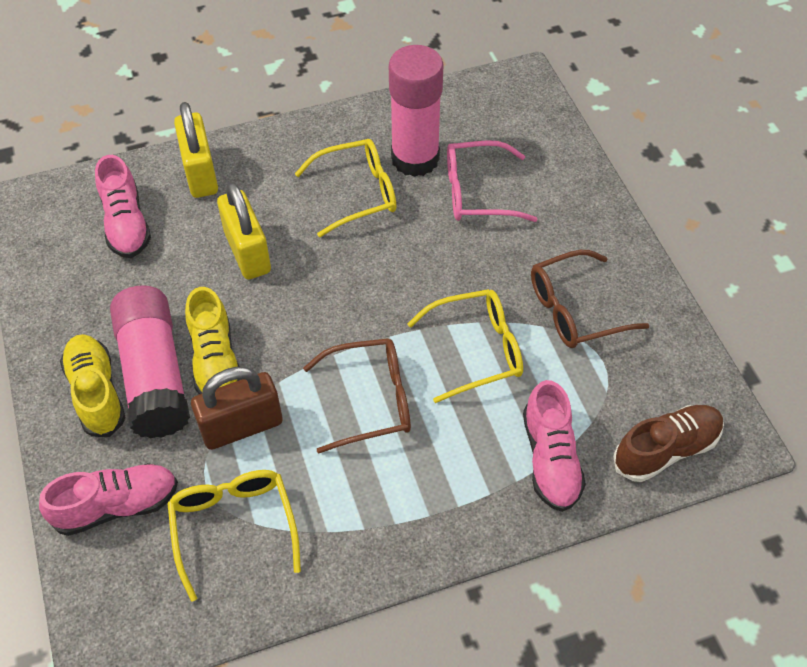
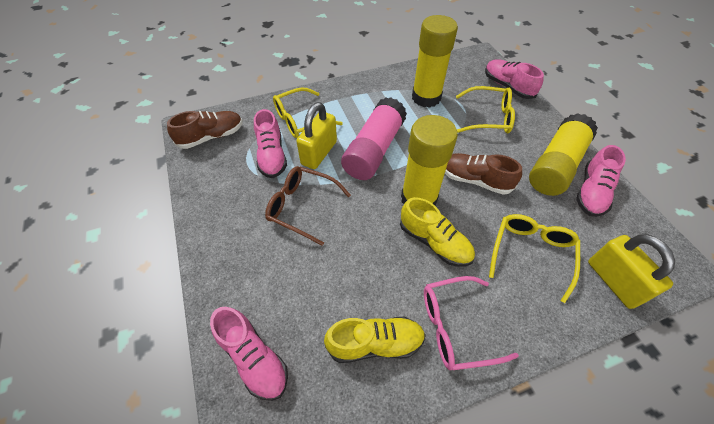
brown glasses: [303,338,411,454] [531,250,650,348] = 2 -> [265,166,351,246] = 1
brown padlock: [191,367,283,450] = 1 -> none = 0
brown shoe: [613,405,724,482] = 1 -> [167,111,243,149] [445,153,522,195] = 2
pink glue stick: [110,285,190,438] [389,45,444,177] = 2 -> [341,97,407,180] = 1
pink shoe: [39,463,178,536] [95,155,151,258] [523,380,586,512] = 3 -> [210,307,288,401] [254,109,287,178] [485,59,544,99] [576,145,626,217] = 4
yellow glue stick: none = 0 -> [401,115,458,206] [412,15,458,108] [529,113,598,196] = 3

